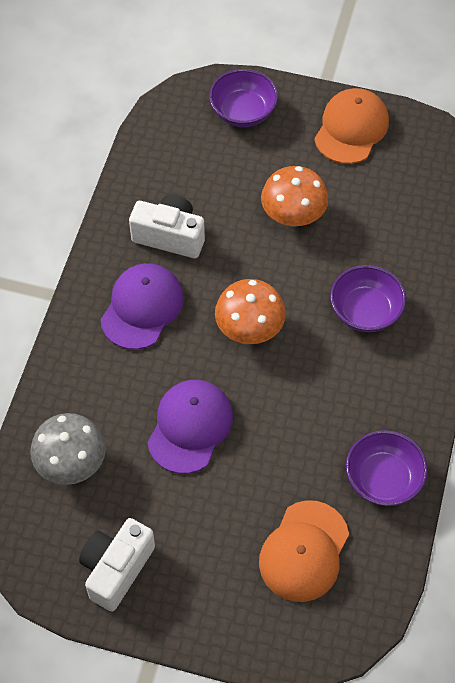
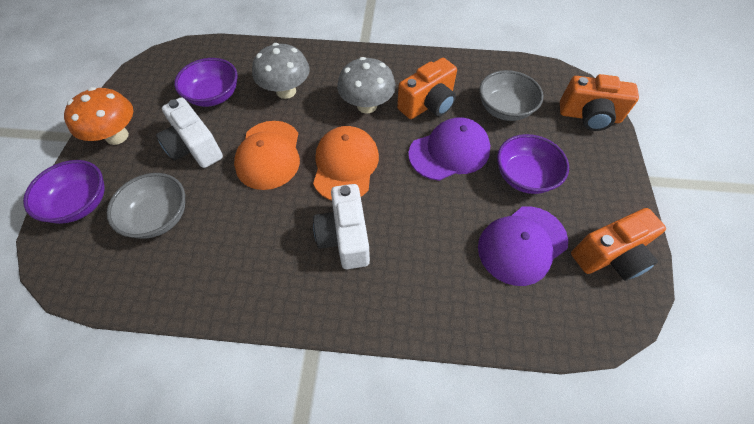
grey bowl: none = 0 -> [107,173,185,239] [479,70,543,121] = 2
grey mushroom: [30,413,106,485] = 1 -> [252,43,309,99] [337,57,396,114] = 2
orange camera: none = 0 -> [397,58,457,119] [560,74,639,131] [571,208,666,281] = 3
orange mushroom: [215,279,286,344] [261,166,328,227] = 2 -> [64,87,133,145] = 1

